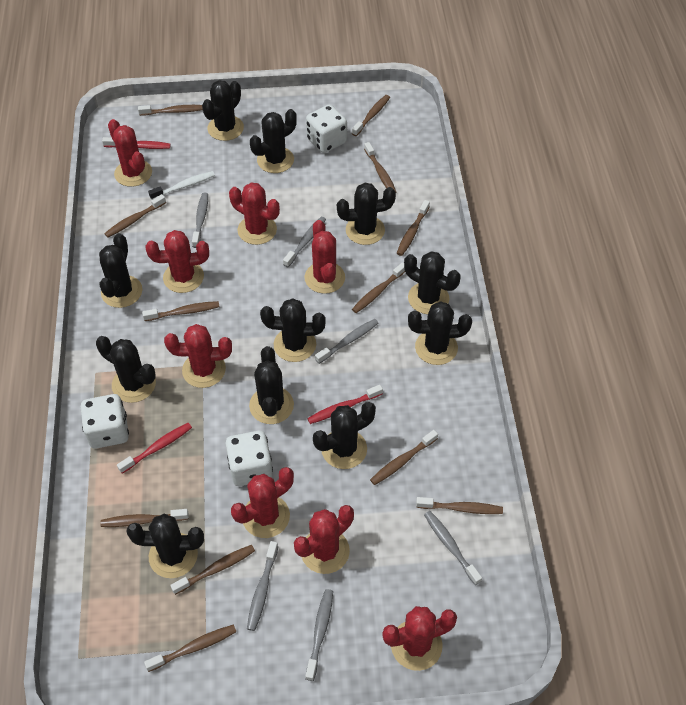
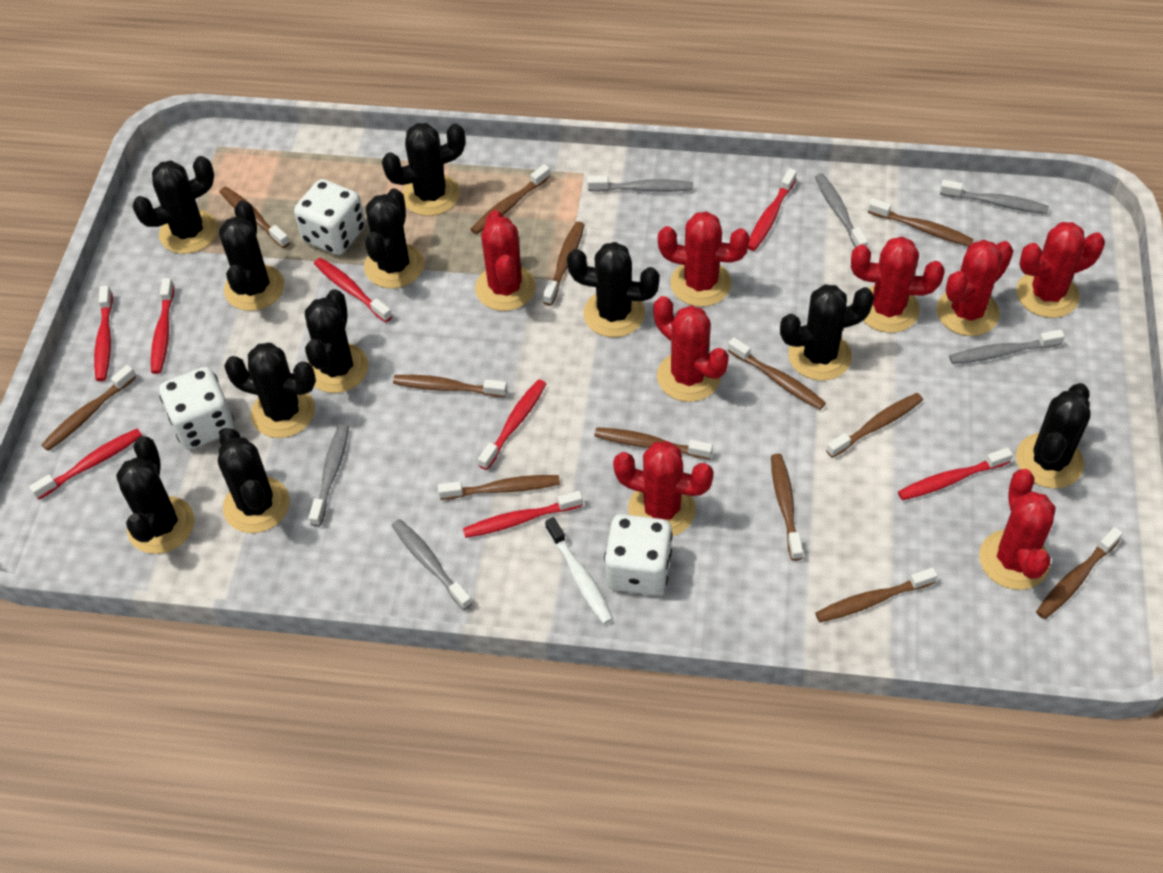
brown toothbrush: [100,509,189,527] [104,194,166,238] [138,105,203,116] [142,301,220,321] [144,625,236,672] [170,545,255,595] [352,95,390,136] [352,262,405,313] [364,142,396,192] [370,430,438,485] [397,200,430,256] [416,497,503,514] = 12 -> [41,365,136,451] [219,187,290,248] [393,375,507,397] [438,475,560,500] [470,164,551,235] [543,222,585,306] [594,427,713,459] [727,337,826,410] [771,454,803,561] [815,568,938,622] [826,393,923,458] [868,198,974,246] [1036,527,1123,619] = 13
red toothbrush: [102,137,171,149] [117,423,192,474] [307,385,383,424] = 3 -> [29,429,142,500] [94,285,113,381] [151,278,174,374] [314,258,392,322] [463,491,583,538] [478,379,546,470] [748,168,797,251] [898,448,1013,500] = 8

